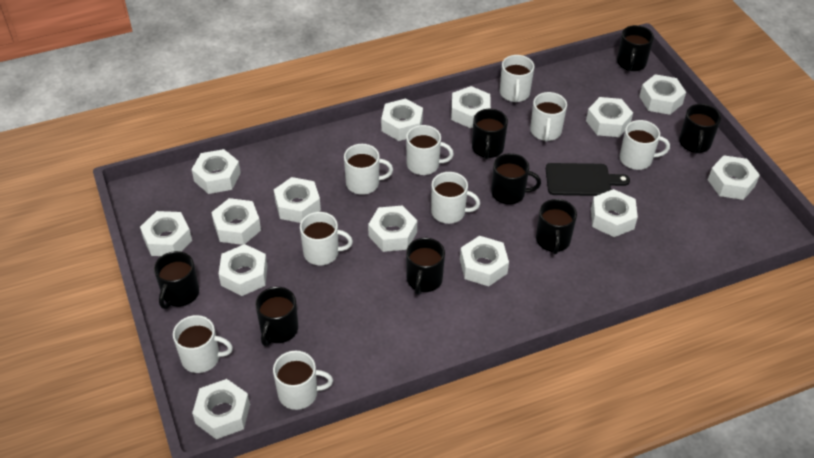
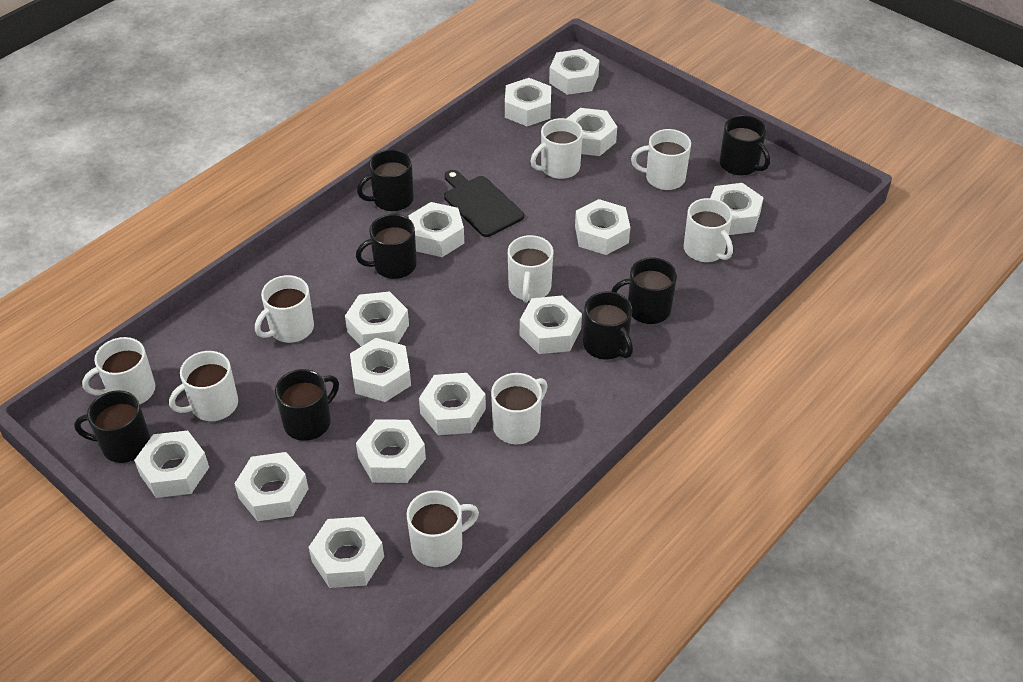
black mug: [154,251,199,309] [255,287,298,346] [406,238,445,295] [472,109,508,159] [491,153,541,205] [536,199,577,255] [617,25,654,71] [679,104,721,154] = 8 -> [74,390,150,463] [275,369,339,441] [356,214,417,279] [357,149,414,211] [583,291,633,360] [611,257,677,324] [720,115,770,176] = 7

